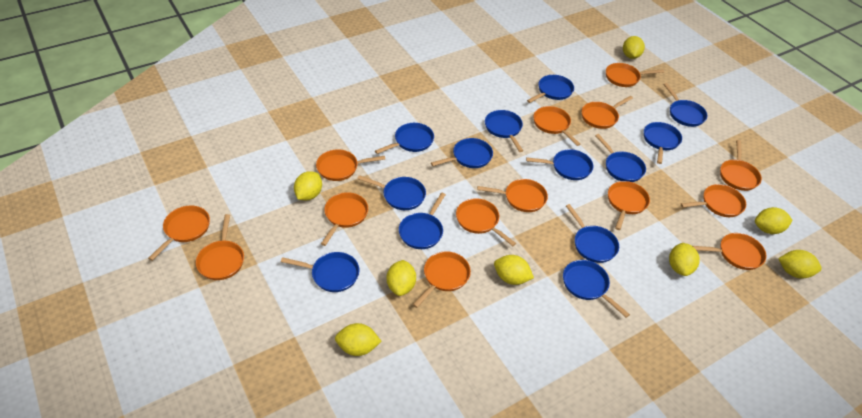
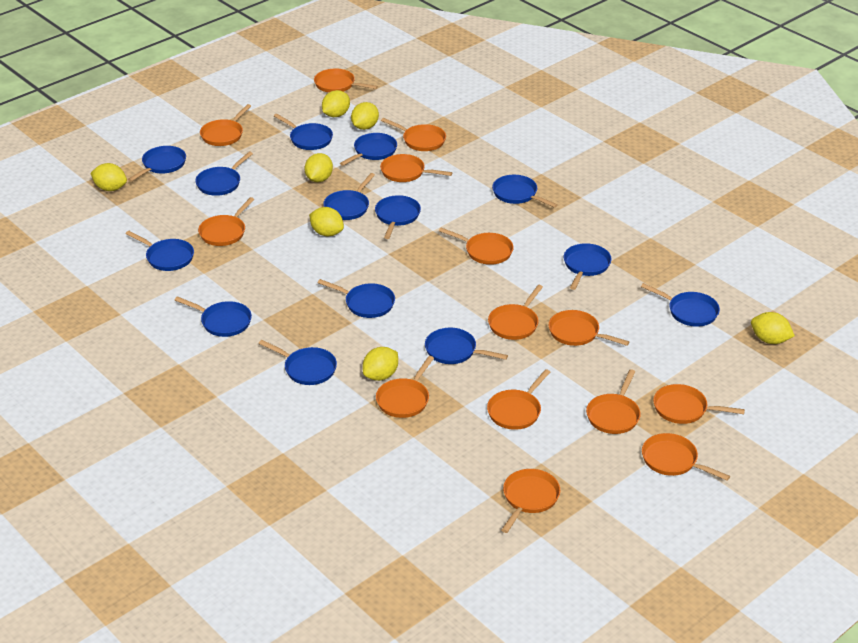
blue pan: [281,252,359,292] [357,175,426,210] [375,123,434,154] [399,192,446,249] [431,138,493,168] [485,110,523,152] [526,149,593,180] [527,75,574,103] [563,260,630,318] [566,204,619,263] [595,134,646,182] [644,122,682,164] [663,83,707,127] = 13 -> [126,231,194,271] [128,146,186,182] [175,296,252,337] [195,152,253,196] [258,340,337,385] [274,114,333,150] [318,279,395,318] [323,173,375,220] [340,133,397,166] [375,195,421,239] [425,328,508,364] [492,175,558,208] [564,243,611,290] [641,283,720,327] = 14
yellow lemon: [294,171,322,200] [335,323,381,356] [387,260,416,296] [494,255,534,285] [623,36,645,59] [669,243,700,276] [755,207,793,234] [778,250,822,278] = 8 -> [90,163,127,191] [305,153,333,182] [309,207,344,236] [322,90,350,117] [351,102,379,130] [363,347,398,381] [751,312,795,344] = 7

